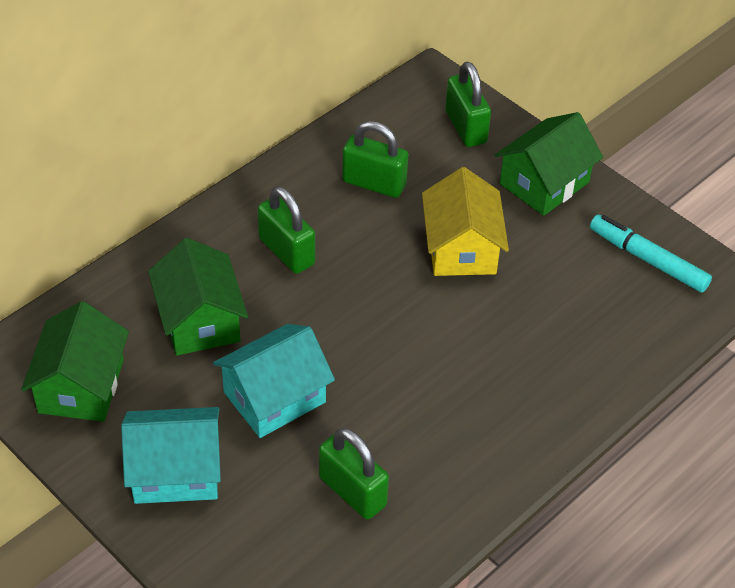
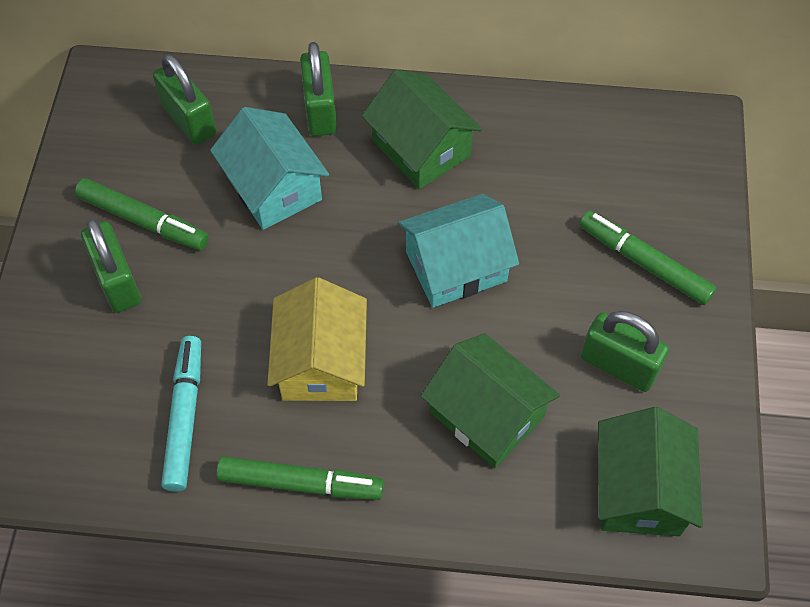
green marker: none = 0 -> [75,178,209,250] [216,456,384,500] [579,211,717,305] = 3

